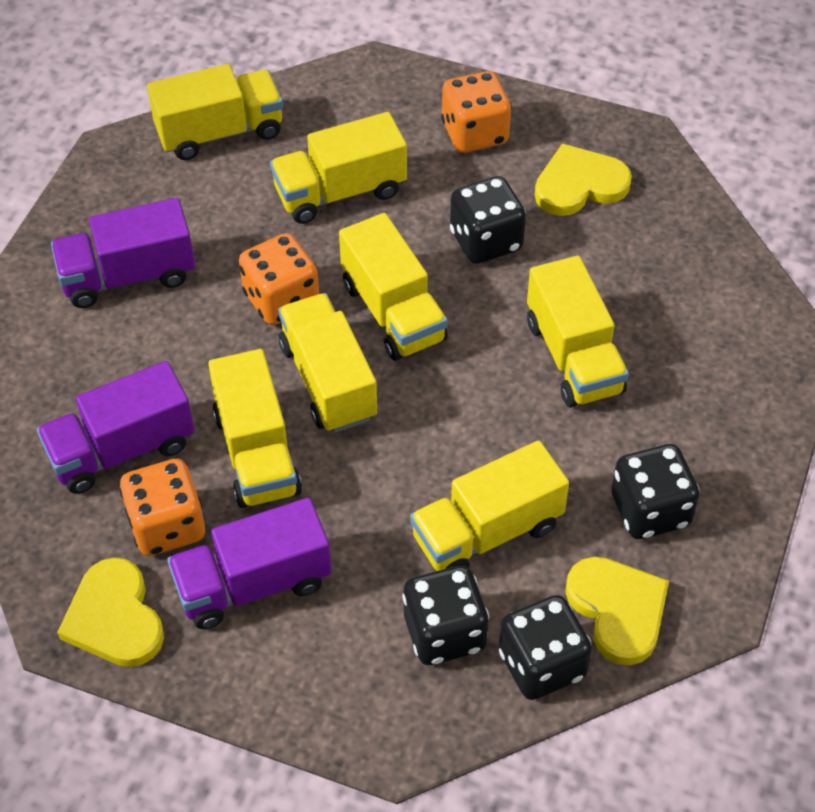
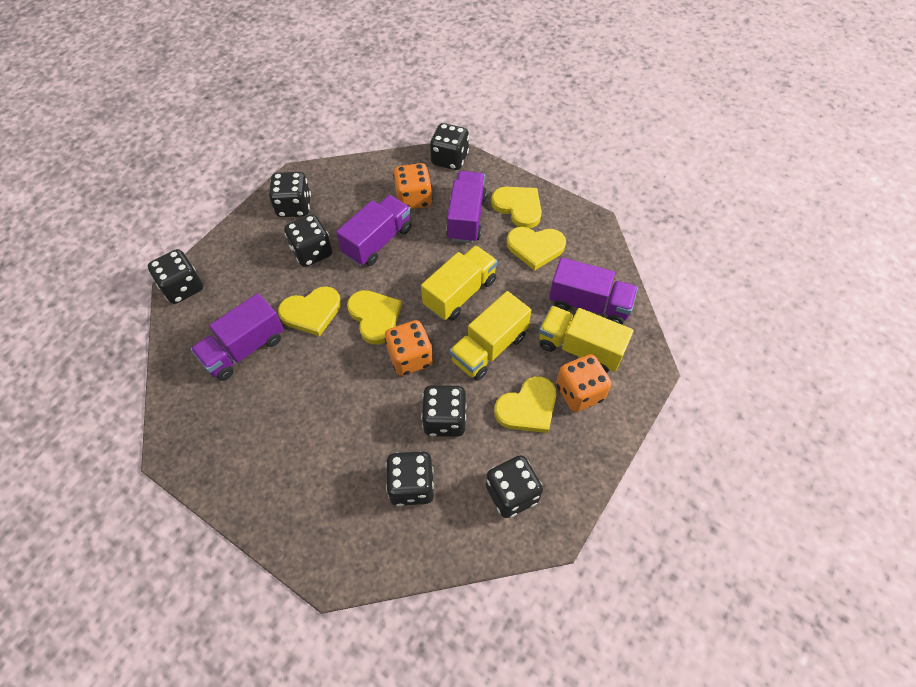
black dice: [402,566,489,665] [450,176,526,264] [499,595,592,700] [611,444,700,539] = 4 -> [148,249,203,304] [269,172,311,217] [284,214,332,267] [386,451,434,506] [421,385,467,437] [430,123,469,170] [486,455,543,518] = 7
purple truck: [37,361,194,494] [51,198,195,308] [167,498,332,629] = 3 -> [191,293,284,381] [336,195,412,266] [446,171,487,243] [549,257,638,324] = 4
yellow heart: [57,558,164,667] [535,143,632,216] [565,557,669,665] = 3 -> [278,286,341,336] [347,290,402,345] [491,187,542,228] [494,376,557,433] [507,227,566,271] = 5
yellow truck: [147,64,283,160] [208,349,302,508] [270,112,407,224] [278,293,377,433] [339,213,448,361] [410,440,569,571] [527,256,629,407] = 7 -> [421,245,498,321] [449,291,531,381] [539,306,634,373] = 3

